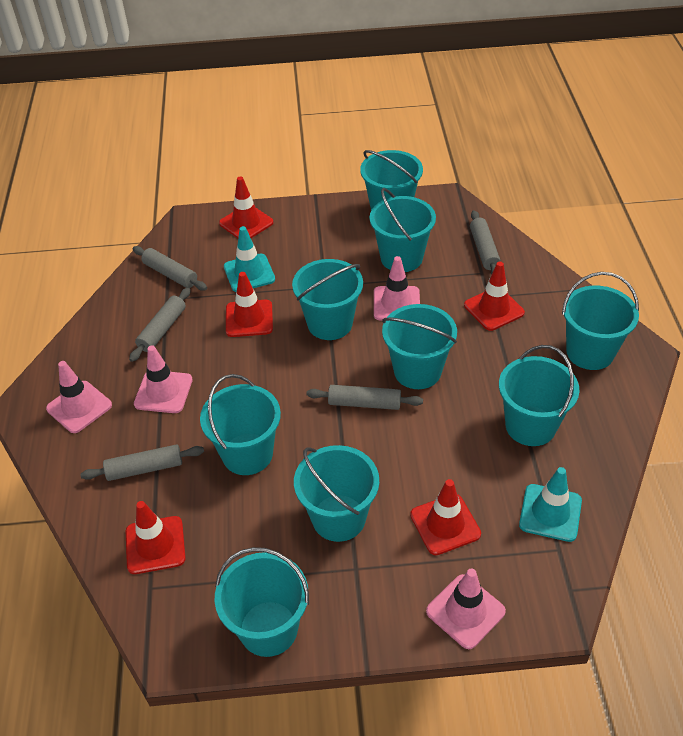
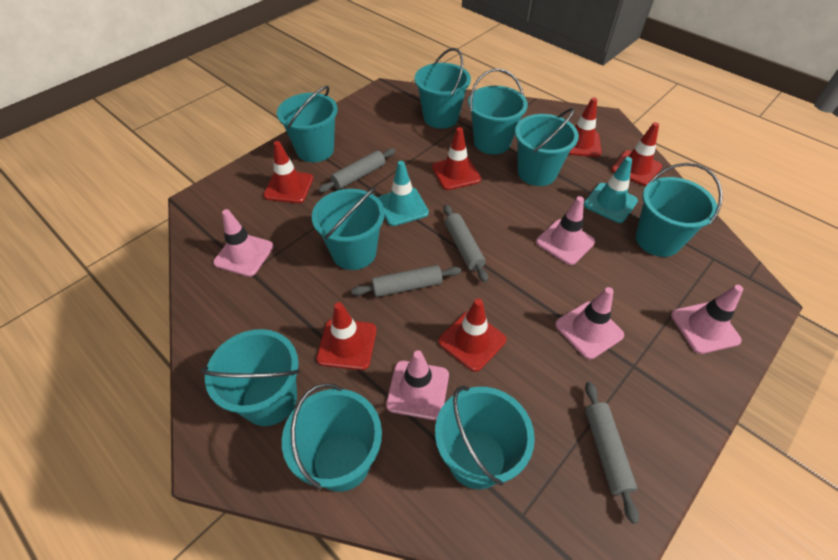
grey rolling pin: [80,444,204,481] [129,288,191,362] [133,246,207,291] [307,385,423,410] [470,210,501,275] = 5 -> [318,148,396,193] [351,265,461,297] [443,205,488,282] [585,382,639,524] = 4
pink traffic cone: [46,361,112,433] [134,345,193,413] [374,256,420,321] [426,568,506,649] = 4 -> [213,209,274,277] [386,350,449,420] [536,196,595,265] [555,287,624,359] [671,285,743,354] = 5
red traffic cone: [126,501,186,574] [219,176,274,238] [226,272,273,337] [410,479,481,555] [464,261,525,331] = 5 -> [263,141,313,203] [316,302,377,370] [432,127,481,190] [438,298,506,372] [568,97,602,157] [611,122,662,186] = 6

